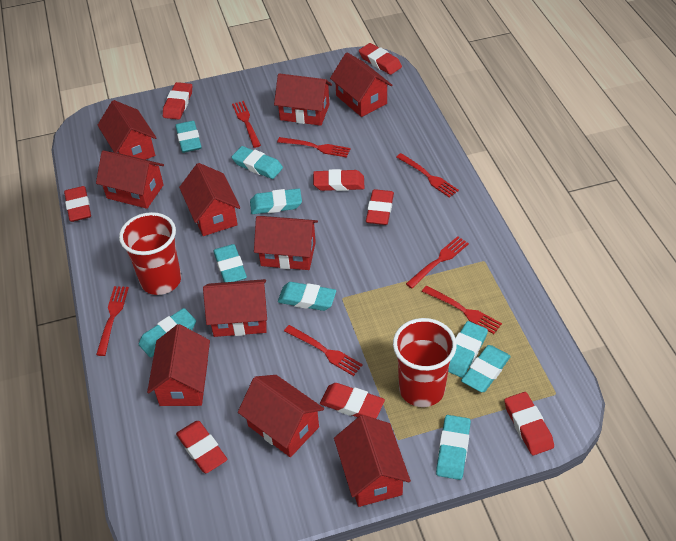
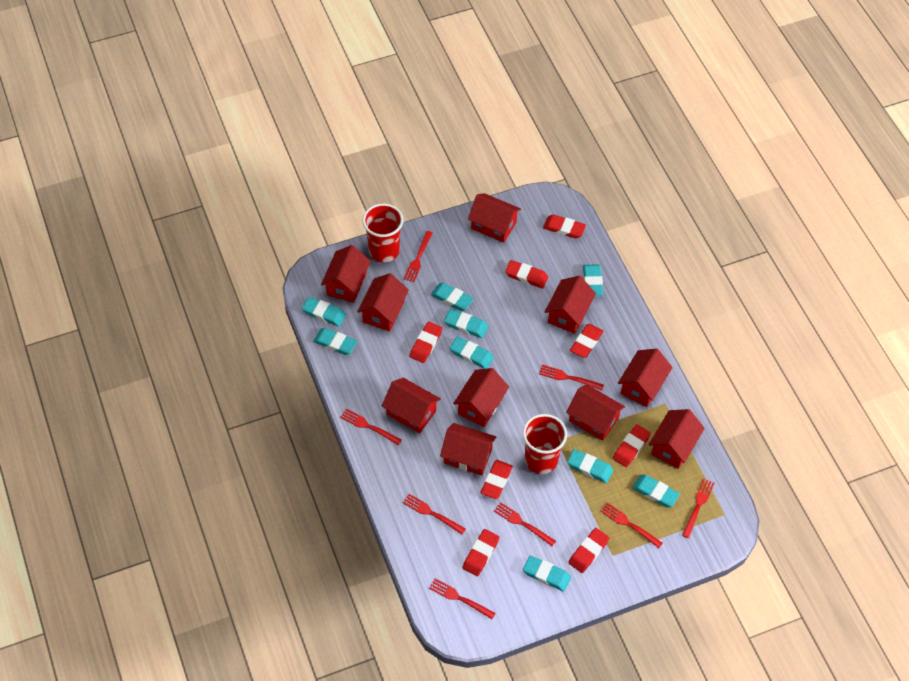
red fork: [96,286,129,356] [232,101,261,148] [277,137,350,158] [284,325,363,376] [396,153,459,198] [406,236,469,289] [422,286,502,334] = 7 -> [340,408,402,445] [403,494,466,534] [404,231,432,282] [429,578,496,619] [494,502,556,546] [539,365,604,390] [601,502,663,548] [682,478,714,538] = 8

